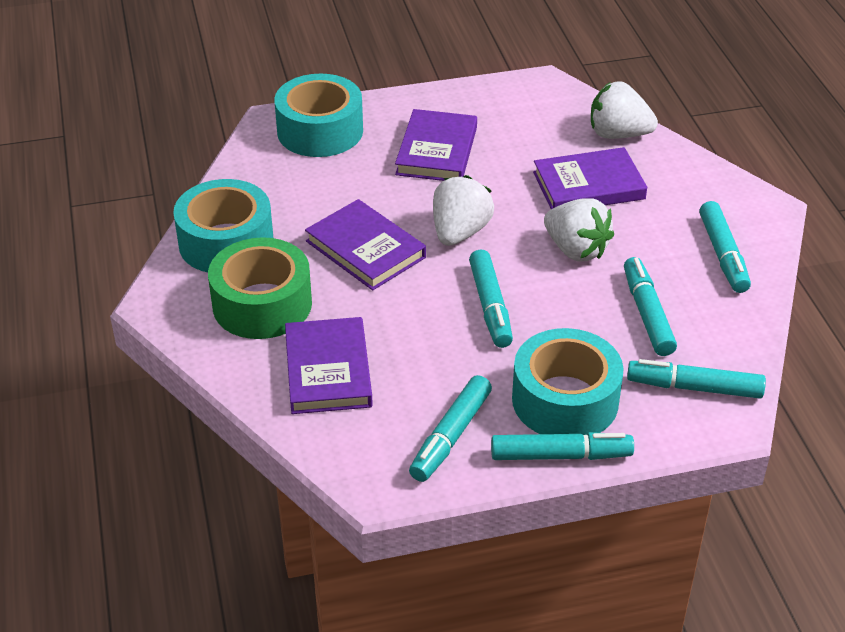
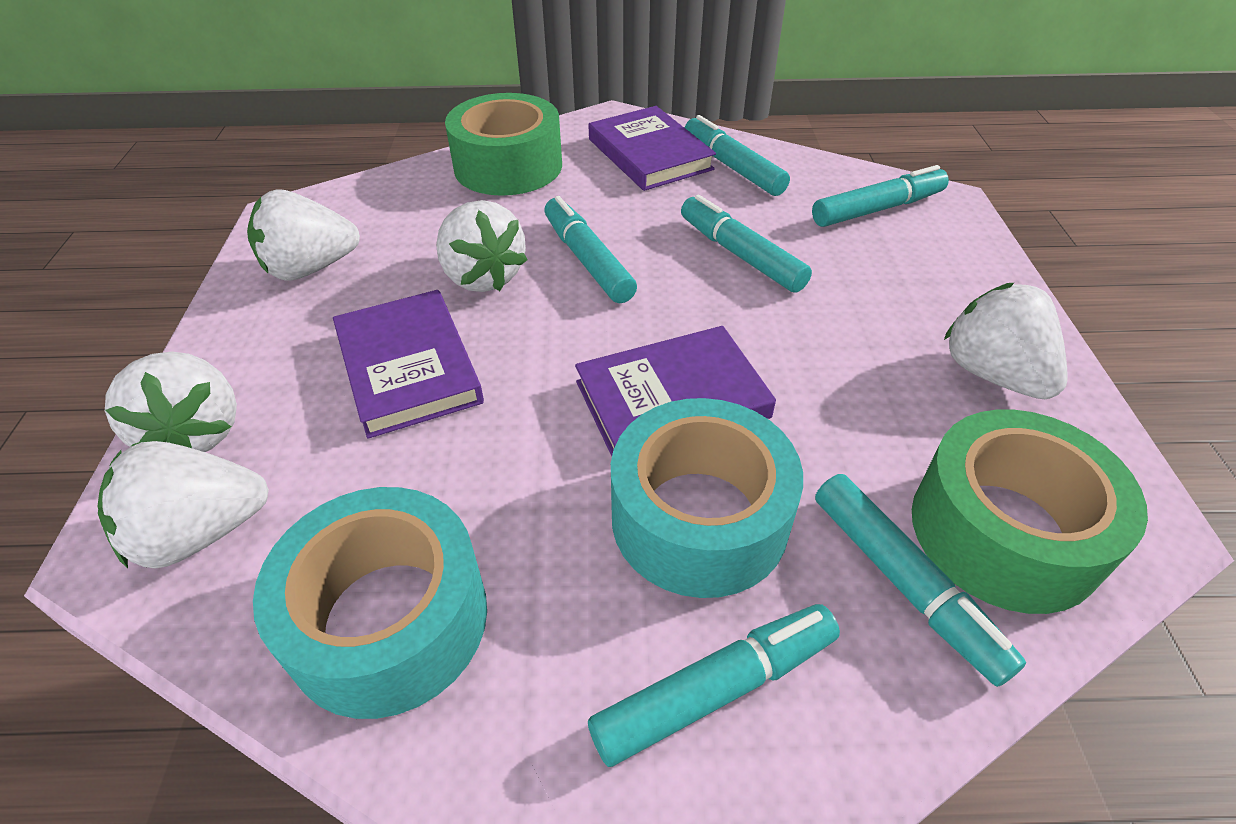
green tape: [208,237,312,339] = 1 -> [445,93,562,196] [912,410,1148,614] = 2
purple book: [285,317,373,414] [305,199,426,290] [395,109,477,181] [533,147,647,209] = 4 -> [333,290,484,439] [575,326,776,456] [588,106,716,191] = 3
turquoise tape: [173,179,273,272] [274,74,363,157] [512,328,624,435] = 3 -> [253,487,487,719] [611,398,803,598] = 2
white strawberry: [433,175,494,246] [544,198,614,262] [591,81,658,139] = 3 -> [97,441,269,568] [105,352,237,452] [247,189,360,281] [436,200,528,292] [944,283,1068,399] = 5

